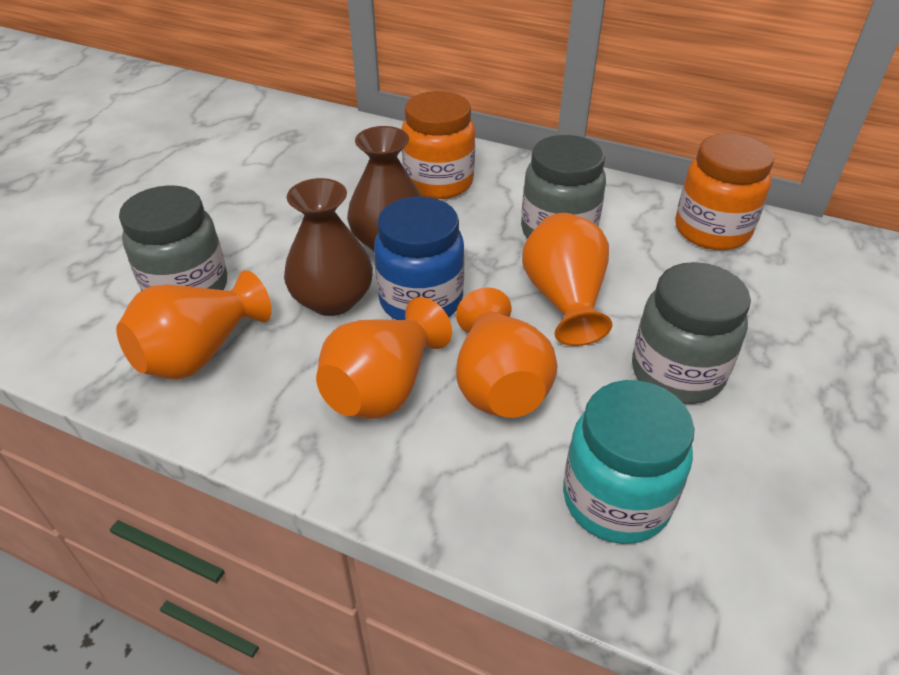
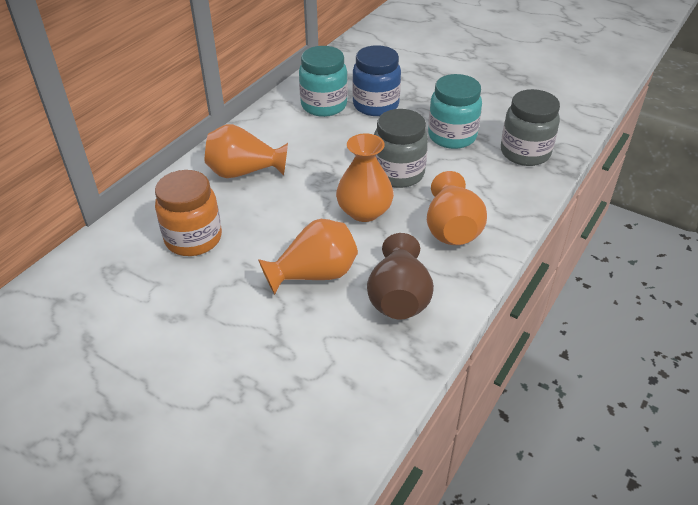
brown vase: [284,178,373,316] [347,126,422,251] = 2 -> [367,233,434,320] = 1
grey jar: [119,185,227,291] [521,135,606,238] [632,262,751,404] = 3 -> [374,109,428,188] [501,89,560,166] = 2
orange jar: [402,91,475,199] [675,134,774,250] = 2 -> [155,170,222,256] = 1
turquoise jar: [563,380,695,544] = 1 -> [299,46,348,117] [428,74,482,149] = 2

